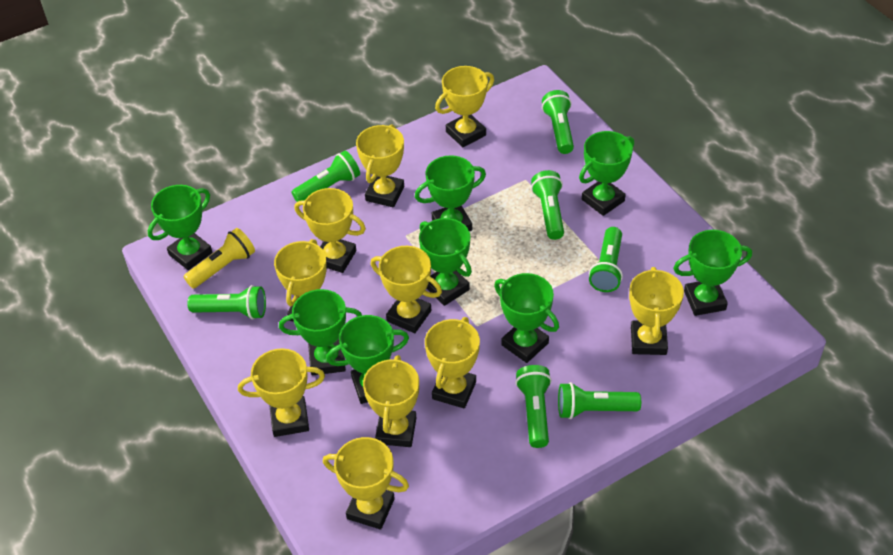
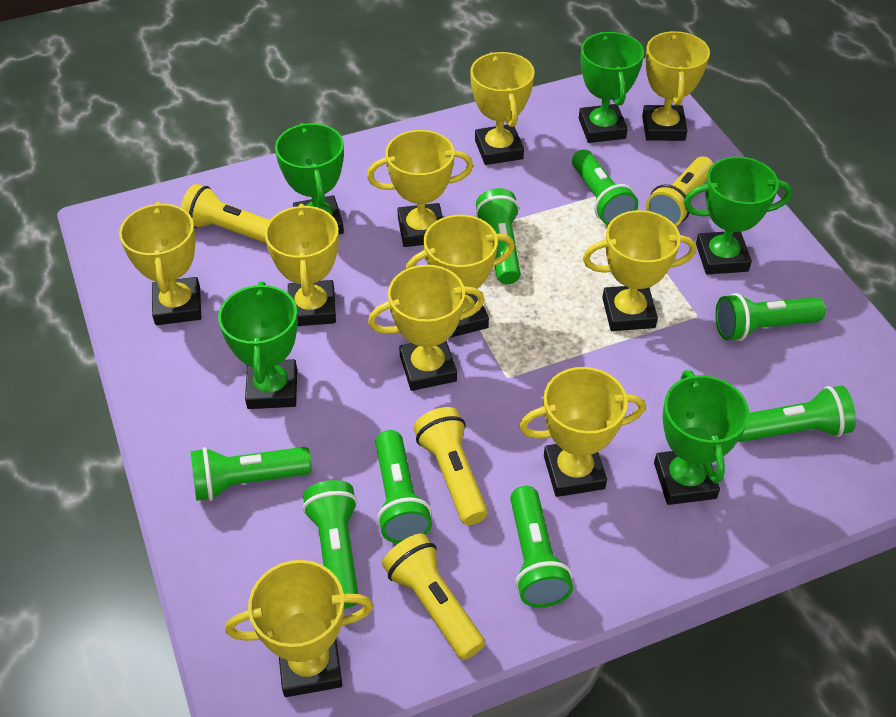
green flashlight: [187,285,266,320] [291,151,360,202] [515,365,552,448] [531,170,564,240] [542,90,574,154] [558,382,641,419] [589,227,623,292] = 7 -> [190,447,312,501] [303,480,358,609] [375,430,432,543] [475,188,521,284] [510,486,573,608] [572,149,638,225] [715,293,826,341] [739,386,856,442] = 8
green trophy: [148,185,212,270] [279,289,362,375] [326,315,409,404] [415,155,486,231] [419,218,472,306] [494,273,559,363] [579,131,634,216] [673,230,752,316] = 8 -> [218,281,298,409] [275,123,344,234] [579,32,644,143] [654,370,749,505] [684,157,792,274] = 5
yellow flashlight: [184,228,255,289] = 1 -> [181,184,270,243] [382,533,485,660] [414,407,488,525] [646,156,713,226] = 4

